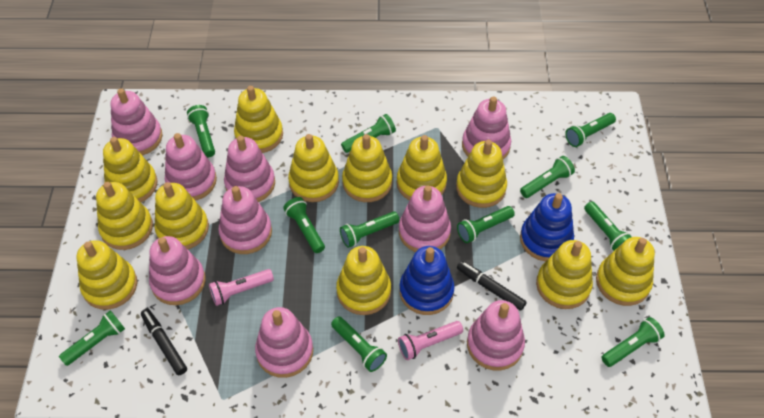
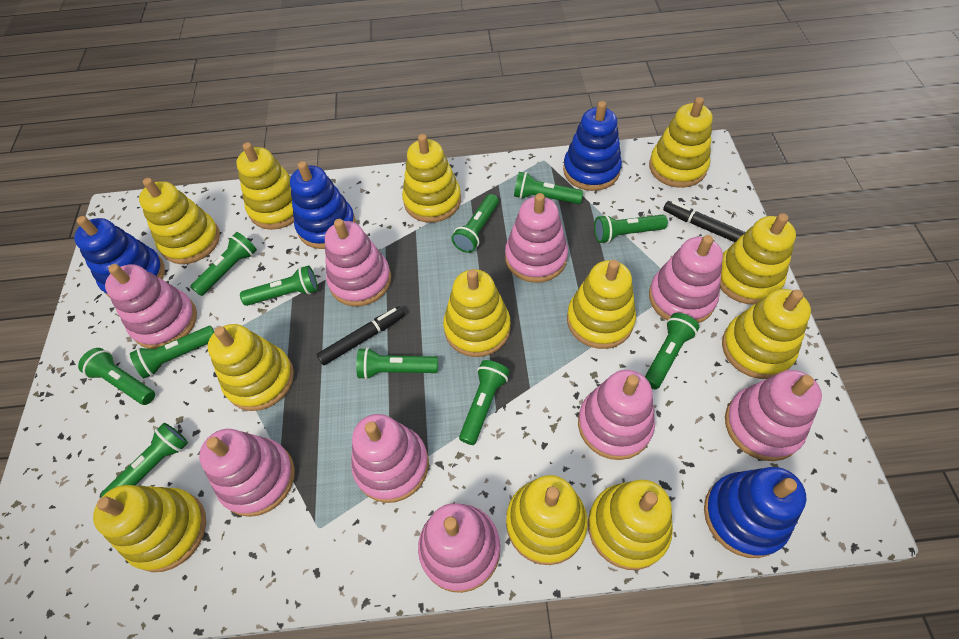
blue stacking toy: [399,246,455,315] [520,193,574,261] = 2 -> [74,216,165,298] [290,161,356,249] [563,101,622,191] [704,467,806,558] = 4
pink flashlight: [209,269,274,306] [398,321,463,360] = 2 -> none = 0

